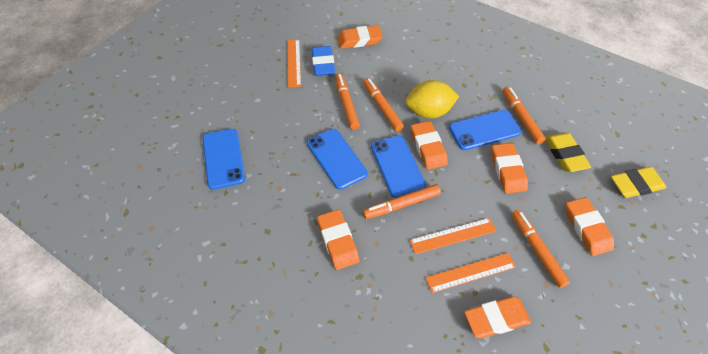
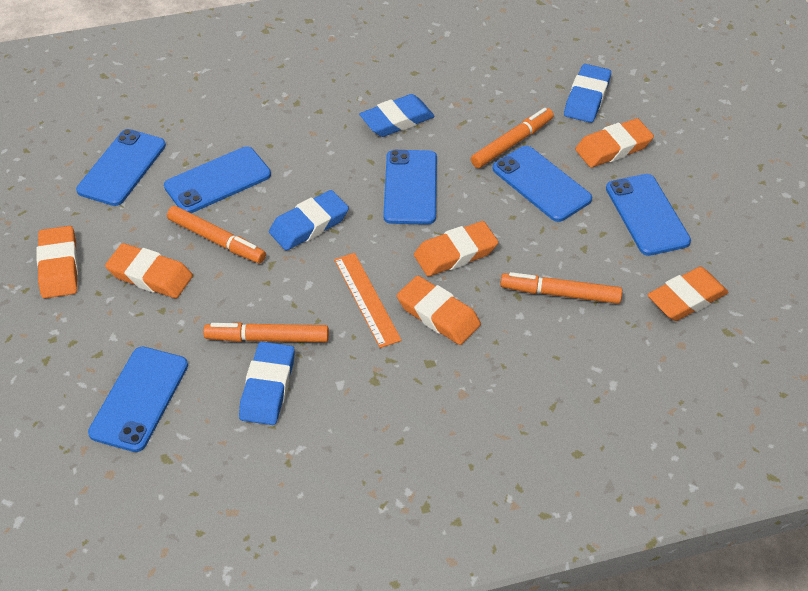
blue eraser: [312,46,335,76] = 1 -> [239,342,295,425] [269,190,349,251] [359,94,435,137] [564,64,611,123] = 4
blue phone: [202,129,245,190] [307,129,368,190] [371,136,426,198] [449,110,521,150] = 4 -> [76,129,166,206] [88,347,188,452] [164,146,271,213] [383,150,437,225] [492,146,592,222] [606,174,691,256] = 6
orange marker: [335,73,360,130] [363,78,404,132] [363,184,441,219] [503,87,546,144] [511,210,570,288] = 5 -> [167,206,266,263] [203,322,329,342] [471,108,554,168] [500,272,622,304] = 4
orange ruler: [287,39,301,87] [409,218,496,254] [426,253,516,293] = 3 -> [334,253,402,348] = 1
yellow eraser: [545,133,591,172] [611,167,666,198] = 2 -> none = 0
yellow lemon: [405,80,459,119] = 1 -> none = 0

